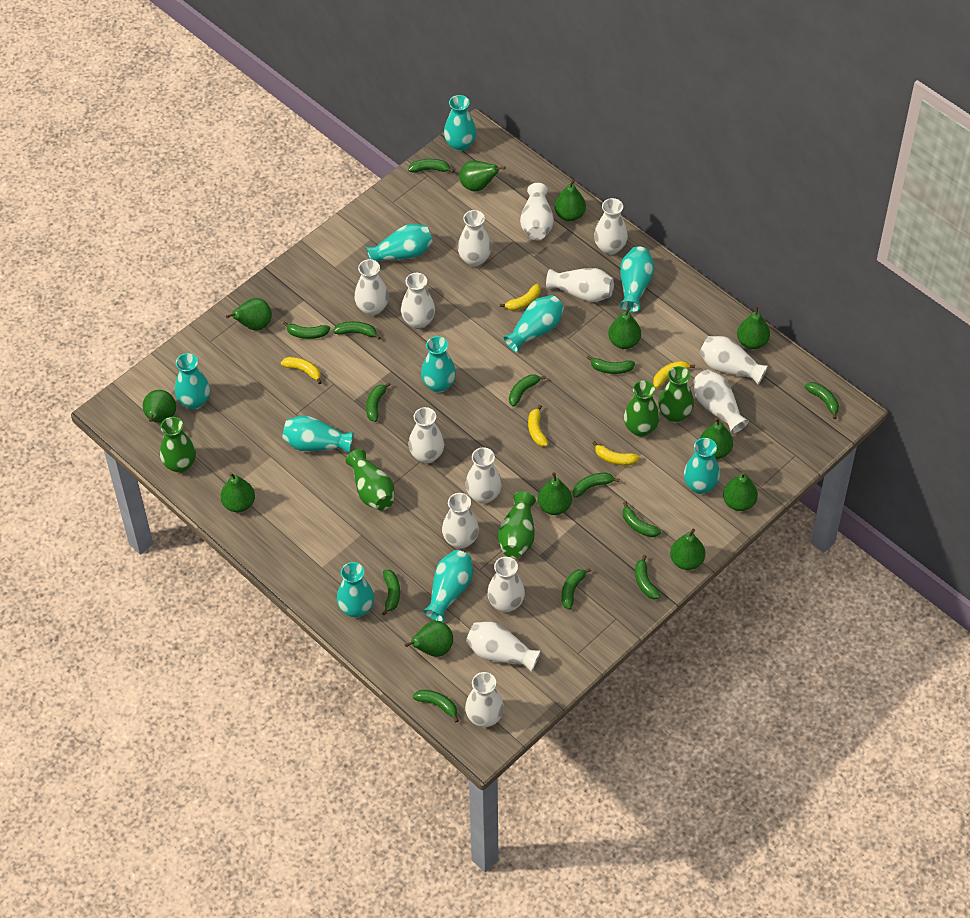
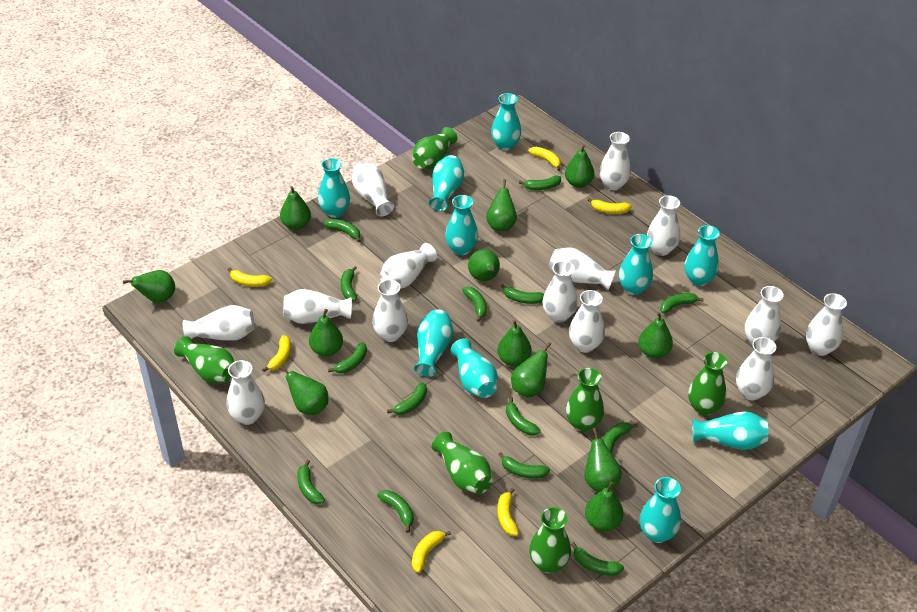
green banana: [283,321,330,339] [333,321,381,340] [366,382,391,422] [382,570,400,615] [408,159,454,173] [413,690,459,722] [509,374,546,407] [561,568,591,610] [573,473,620,498] [587,355,635,374] [623,501,661,537] [635,555,661,599] [805,382,839,419] = 13 -> [297,460,325,504] [324,219,361,242] [328,342,367,373] [341,266,357,301] [377,490,414,533] [387,382,427,415] [462,287,487,322] [498,452,550,479] [500,284,544,304] [506,397,541,435] [519,175,561,190] [571,542,624,576] [602,422,638,452] [660,293,704,313] = 14
green vase: [160,417,196,473] [346,449,394,511] [498,491,536,558] [624,380,660,437] [658,366,694,423] = 5 -> [174,336,235,383] [412,127,457,169] [432,431,493,494] [529,507,571,573] [566,368,604,432] [688,352,727,416] = 6
yellow banana: [281,357,322,384] [500,284,541,311] [528,405,548,446] [592,441,640,465] [653,361,695,388] = 5 -> [228,268,272,287] [262,335,291,372] [412,531,451,573] [497,488,519,536] [528,147,561,171] [588,198,632,214] = 6

